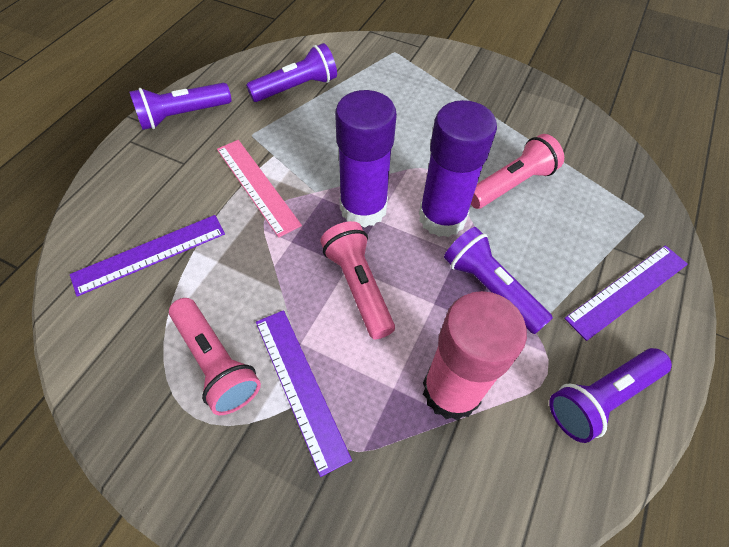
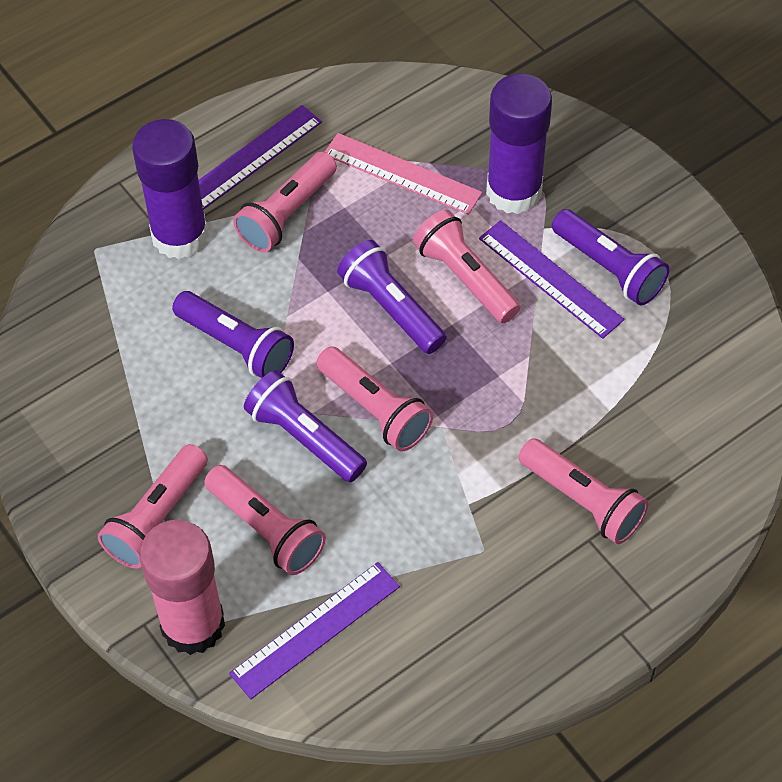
pink flashlight: [169,298,261,415] [320,221,395,340] [471,134,564,209] = 3 -> [98,444,208,569] [204,465,326,575] [233,152,337,252] [316,346,433,452] [413,210,520,323] [518,438,648,544] = 6

